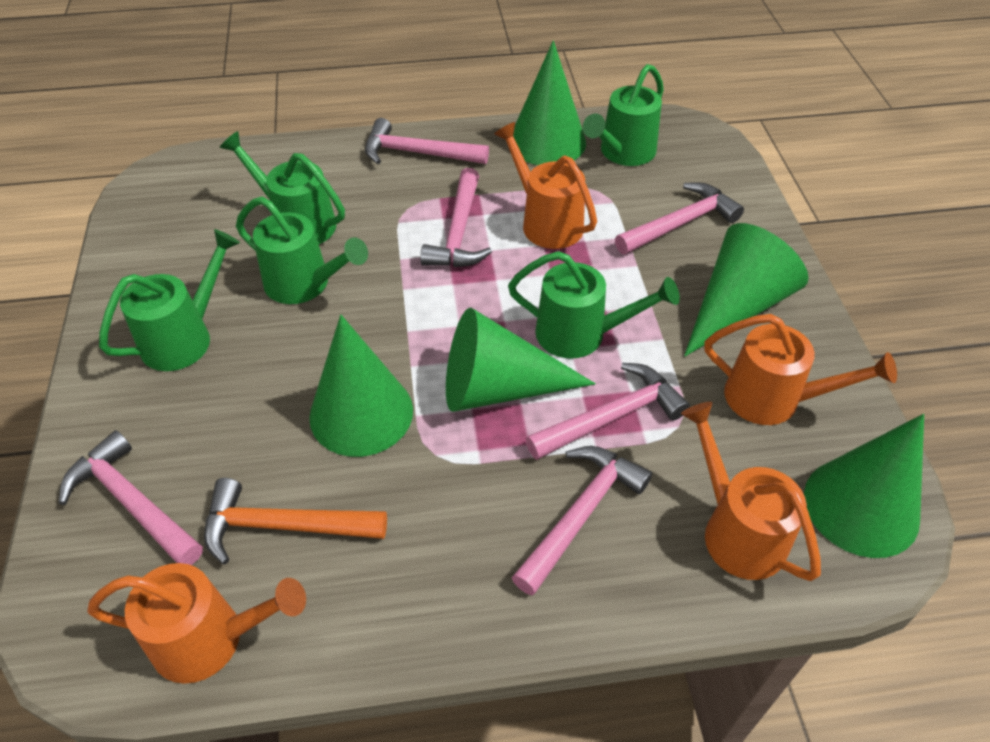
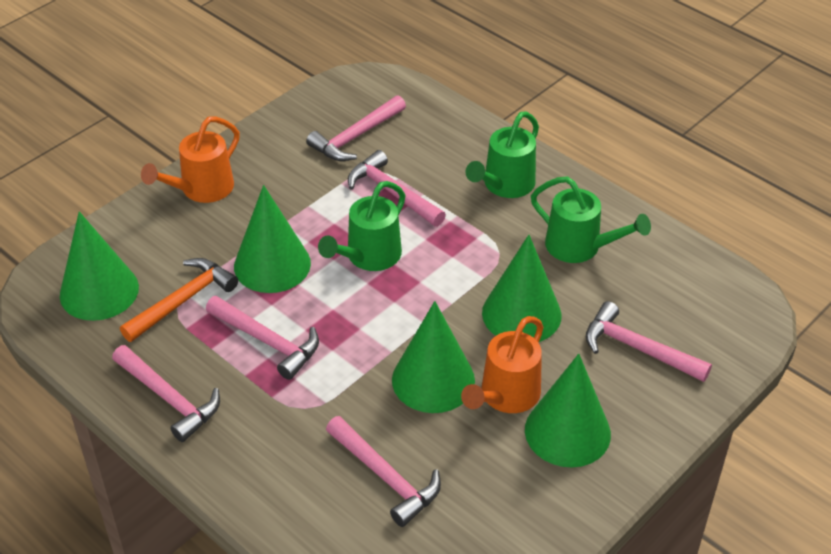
green watering can: [99,229,240,371] [220,131,345,244] [236,197,368,304] [508,251,680,359] [583,64,664,166] = 5 -> [318,181,405,271] [466,111,539,198] [531,176,651,263] = 3
orange watering can: [87,563,306,684] [494,122,597,249] [681,402,821,581] [704,314,897,425] = 4 -> [141,117,240,203] [461,316,543,413] = 2

